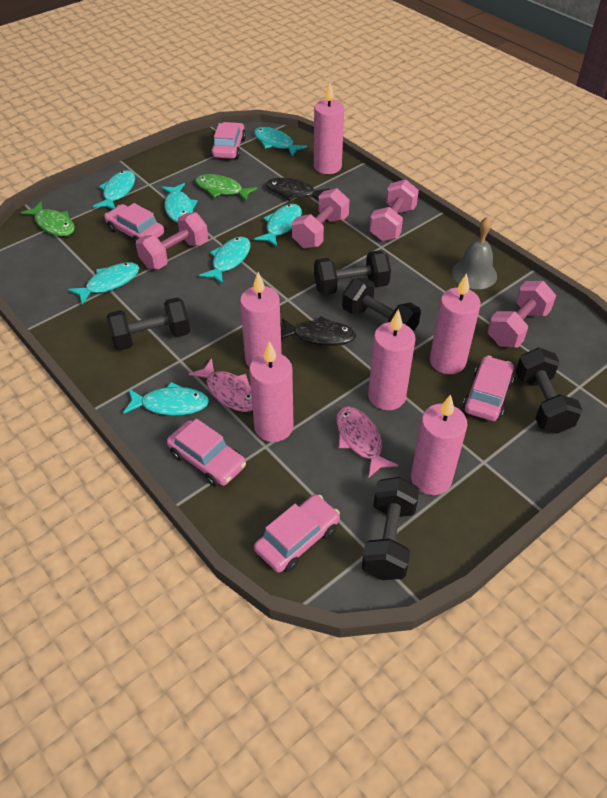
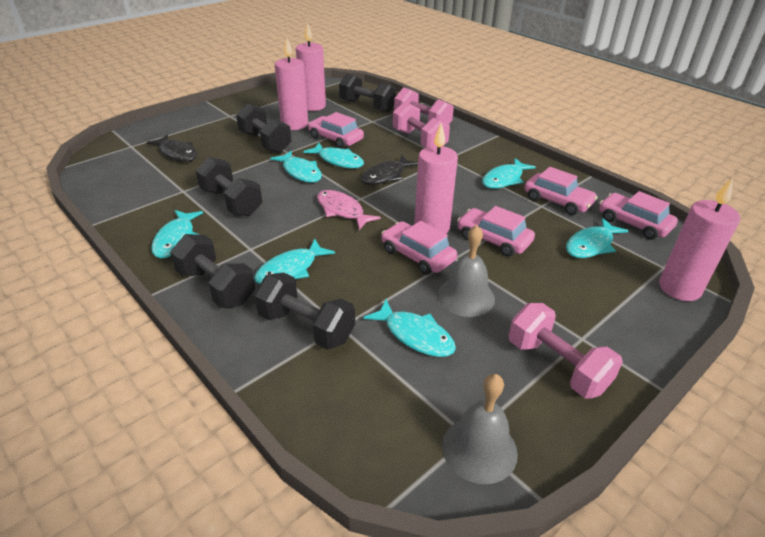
green fish: [21,201,75,236] [195,174,258,202] = 2 -> none = 0
grey bell: [452,217,497,289] = 1 -> [438,225,495,317] [442,374,518,484] = 2
pink candle: [240,272,282,367] [249,341,294,442] [314,82,344,174] [368,309,416,410] [411,395,467,495] [430,273,481,374] = 6 -> [275,38,308,130] [296,22,326,111] [414,123,458,234] [659,177,740,301] = 4
pink dumbbell: [136,212,208,269] [292,188,350,249] [369,179,419,241] [487,281,556,348] = 4 -> [393,102,450,147] [394,87,454,125] [508,303,623,398] = 3
pink fish: [189,358,253,412] [336,406,398,478] = 2 -> [317,190,381,230] = 1

